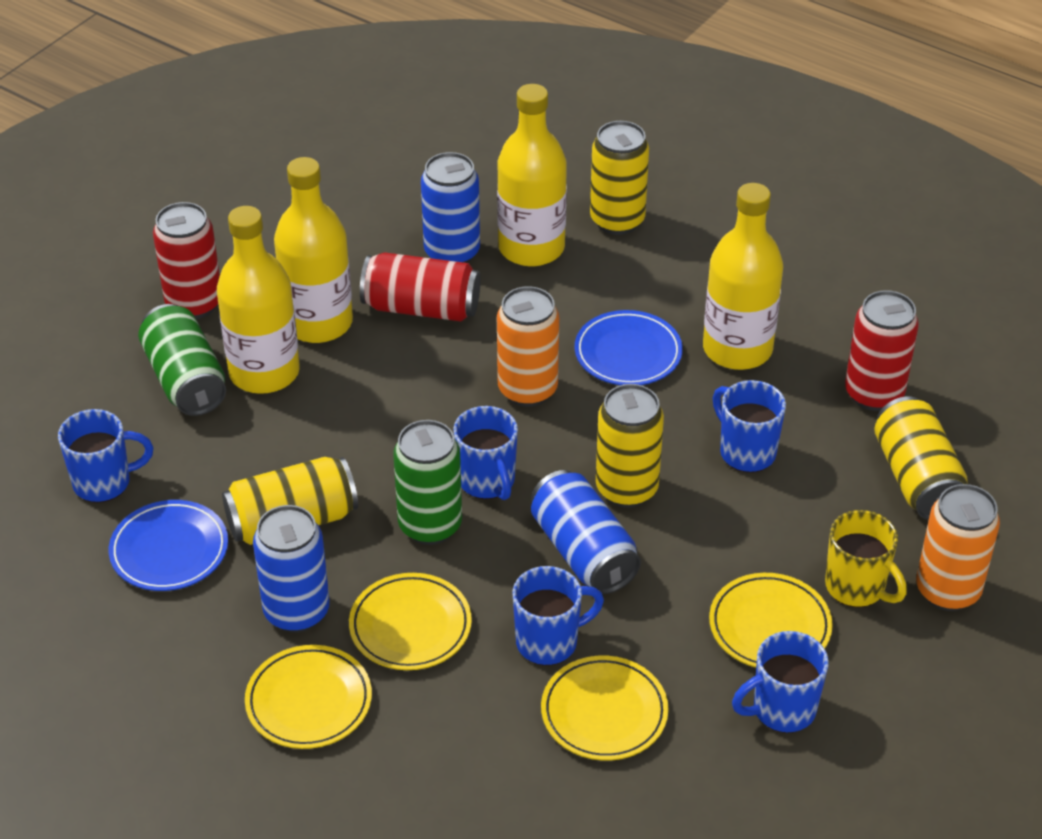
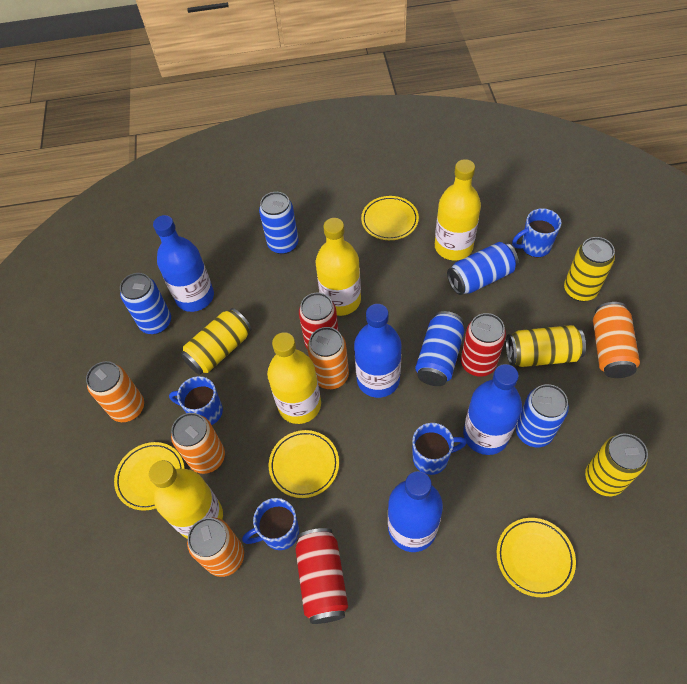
blue bottle: none = 0 -> [153,215,214,312] [354,304,401,398] [388,471,443,552] [463,364,522,455] = 4
blue can: [253,505,330,633] [421,152,480,263] [531,470,641,594] = 3 -> [120,273,171,334] [259,192,299,254] [415,311,464,386] [447,242,518,295] [515,384,569,447] = 5
blue mug: [58,409,153,503] [453,406,518,500] [512,566,604,665] [713,380,786,473] [732,631,829,733] = 5 -> [169,376,223,425] [242,498,299,550] [412,423,466,475] [512,208,561,257] = 4
blue plate: [109,500,228,591] [574,310,683,385] = 2 -> none = 0
green can: [138,304,226,416] [393,420,462,545] = 2 -> none = 0
orange can: [497,286,559,407] [916,484,1000,611] = 2 -> [86,361,144,422] [171,413,225,474] [187,517,244,577] [307,327,349,389] [593,302,640,378] = 5
yellow mug: [825,510,907,607] = 1 -> none = 0

